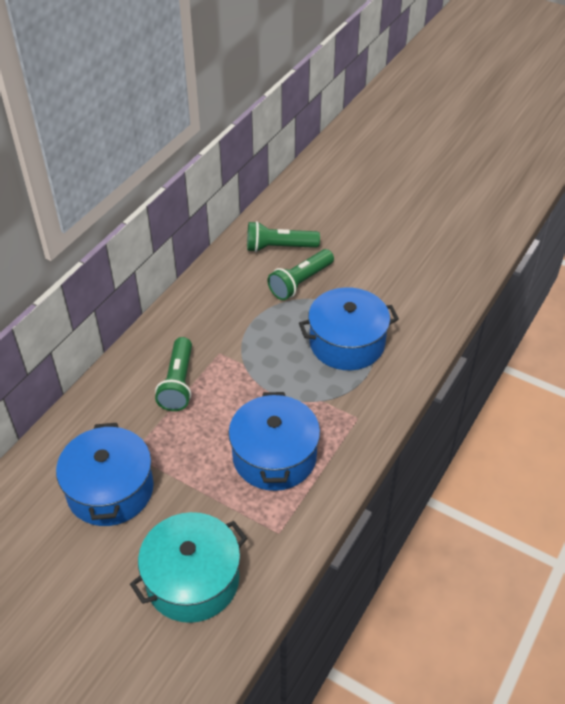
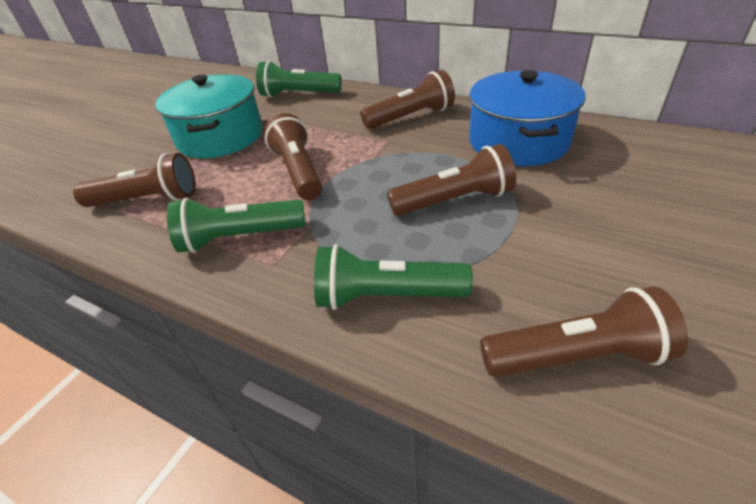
blue pot: [56,423,154,526] [228,392,320,491] [299,287,399,370] = 3 -> [469,70,586,166] = 1
brown flashlight: none = 0 -> [73,153,196,207] [264,113,322,200] [360,70,455,129] [387,144,516,216] [480,286,688,377] = 5

